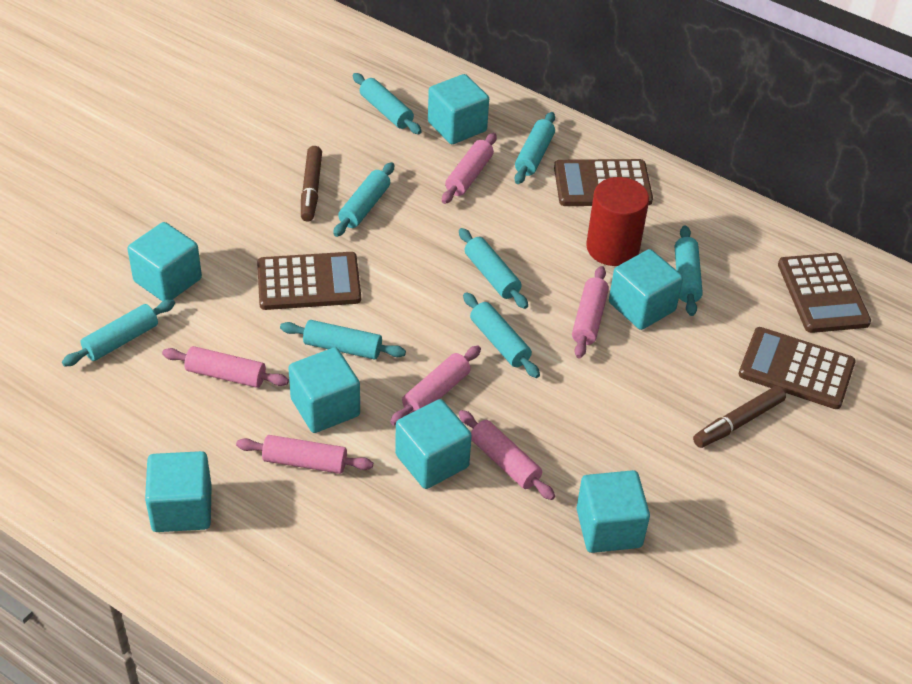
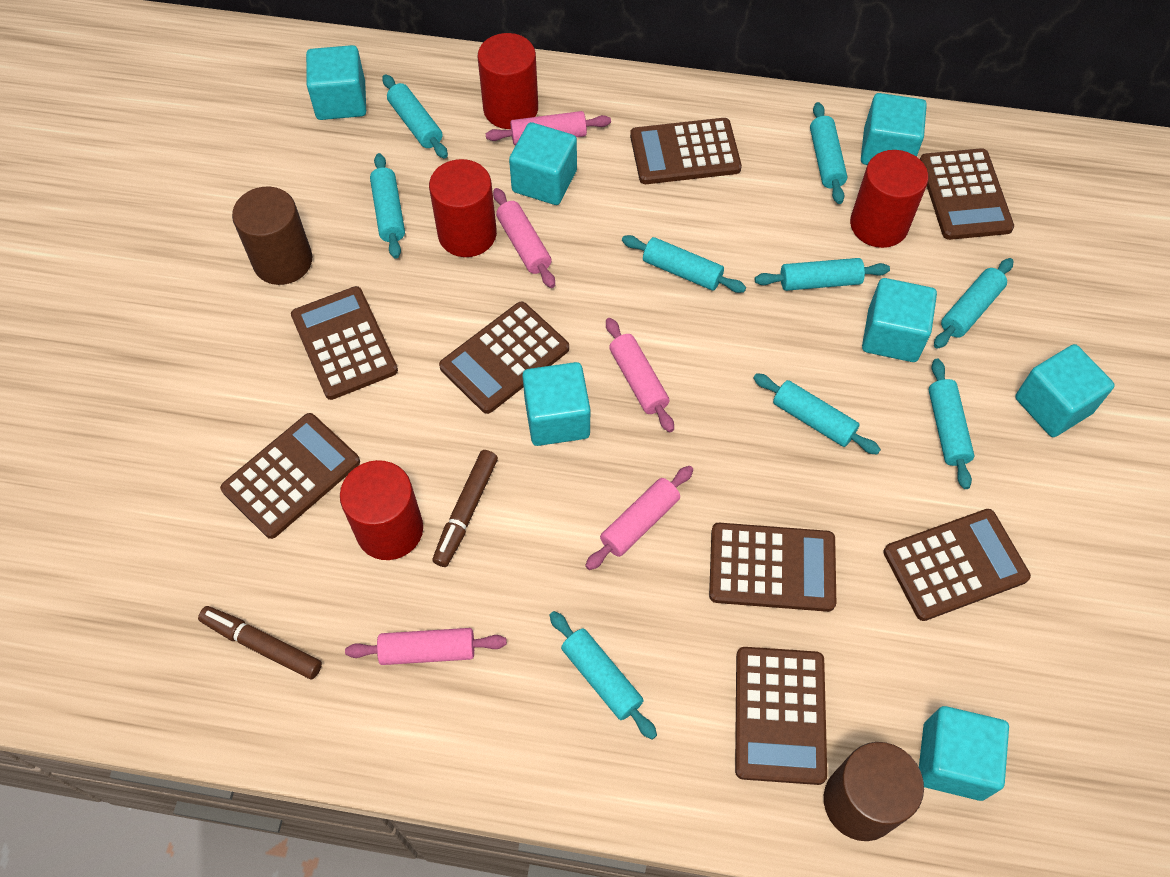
brown calculator: [257,252,361,310] [554,159,653,206] [739,327,856,409] [778,253,871,333] = 4 -> [220,413,360,539] [291,286,398,400] [439,301,569,414] [630,118,742,184] [709,523,836,612] [735,647,827,785] [883,509,1031,621] [920,148,1014,240] = 8
brown cylinder: none = 0 -> [232,186,312,285] [824,742,924,841] = 2
pink rolling pin: [162,346,289,388] [236,435,373,474] [390,346,481,426] [442,133,497,204] [459,410,555,500] [572,266,609,358] = 6 -> [345,628,507,665] [486,111,611,145] [493,188,555,288] [585,466,693,570] [606,318,674,432] = 5
red cylinder: [586,177,649,266] = 1 -> [340,460,423,560] [429,159,497,257] [478,33,538,129] [850,150,928,248] = 4
turquoise rolling pin: [62,299,175,367] [280,320,406,360] [333,162,394,237] [353,73,422,134] [459,228,528,309] [463,292,540,378] [515,112,555,184] [675,226,703,316] = 8 -> [370,153,405,259] [382,74,448,158] [549,611,657,740] [622,235,746,293] [753,373,881,455] [755,258,890,291] [810,102,847,204] [929,359,975,489] [934,258,1014,349] = 9

